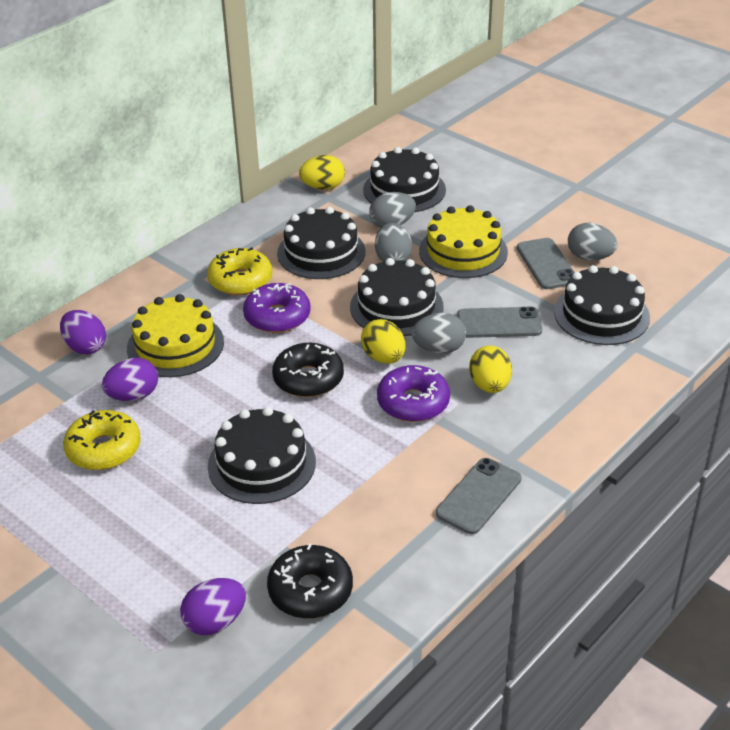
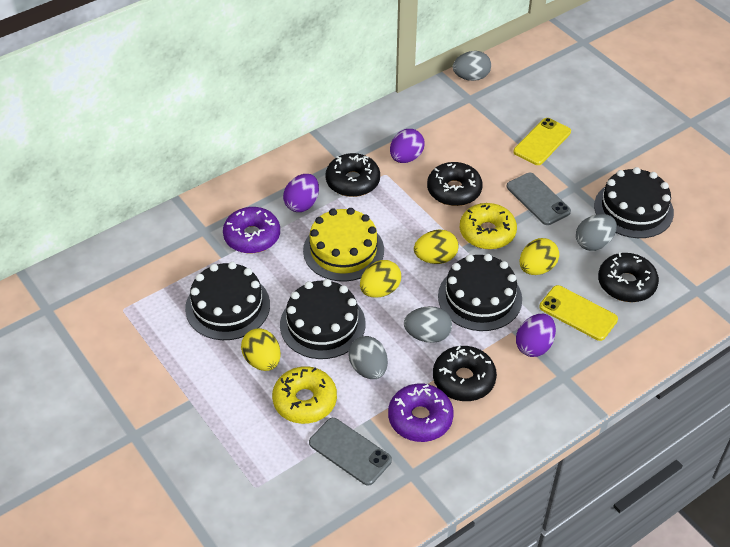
black cake: [208,407,316,504] [277,207,365,279] [350,258,444,336] [363,147,446,212] [554,265,650,345] = 5 -> [185,262,270,340] [280,279,366,359] [438,254,522,331] [594,167,674,238] = 4
black donut: [267,544,353,618] [272,343,344,397] = 2 -> [325,153,380,197] [427,162,482,206] [433,346,497,401] [598,253,659,302] = 4
grey phone: [436,458,522,534] [457,307,542,338] [517,238,574,289] = 3 -> [309,418,392,486] [507,173,571,225] = 2
yellow cake: [127,294,224,377] [419,205,508,278] = 2 -> [303,208,384,282] = 1
yellow egg: [299,155,345,190] [361,319,406,364] [469,345,512,393] = 3 -> [241,328,281,371] [360,260,401,298] [414,230,459,264] [519,238,559,275] = 4
yellow phone: none = 0 -> [513,118,571,165] [539,285,618,341] = 2

